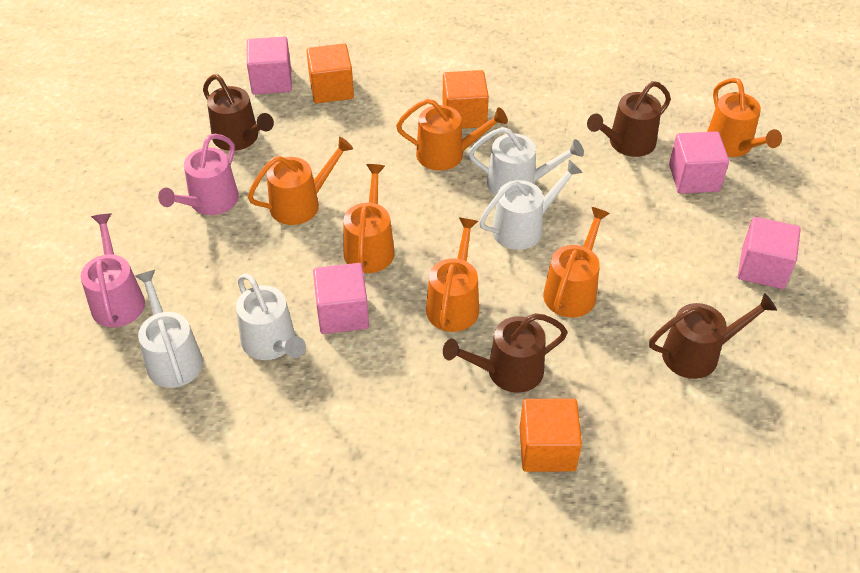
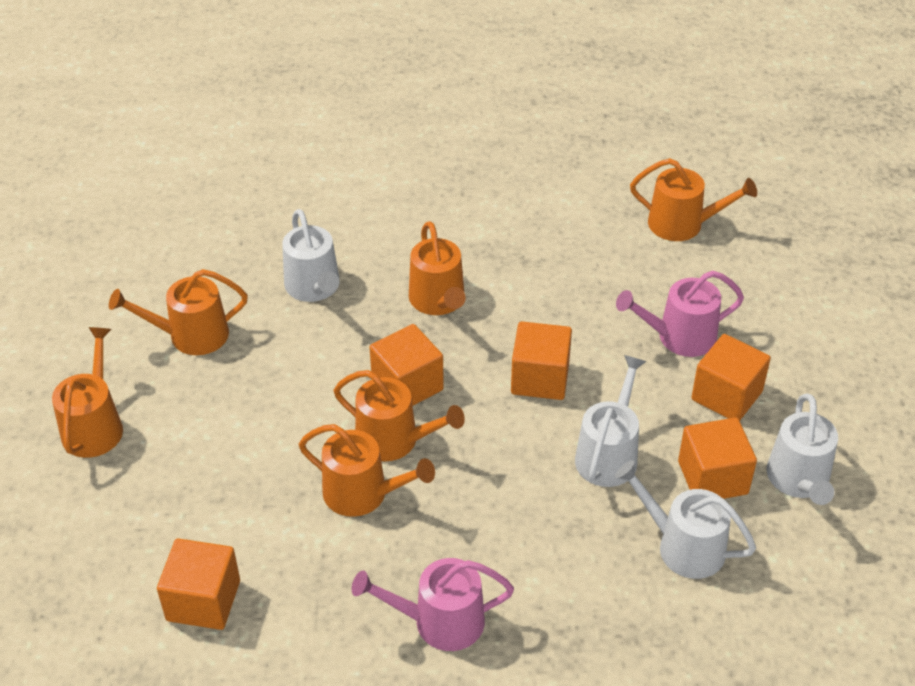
brown watering can: [203,74,274,151] [443,313,568,393] [587,81,671,157] [649,293,777,379] = 4 -> none = 0
orange cube: [306,44,354,104] [442,70,489,129] [519,399,582,472] = 3 -> [157,538,240,630] [369,324,444,406] [511,321,572,400] [678,417,757,499] [691,334,771,421] = 5
pink cube: [247,36,292,95] [313,263,369,334] [669,131,729,194] [738,217,801,289] = 4 -> none = 0

